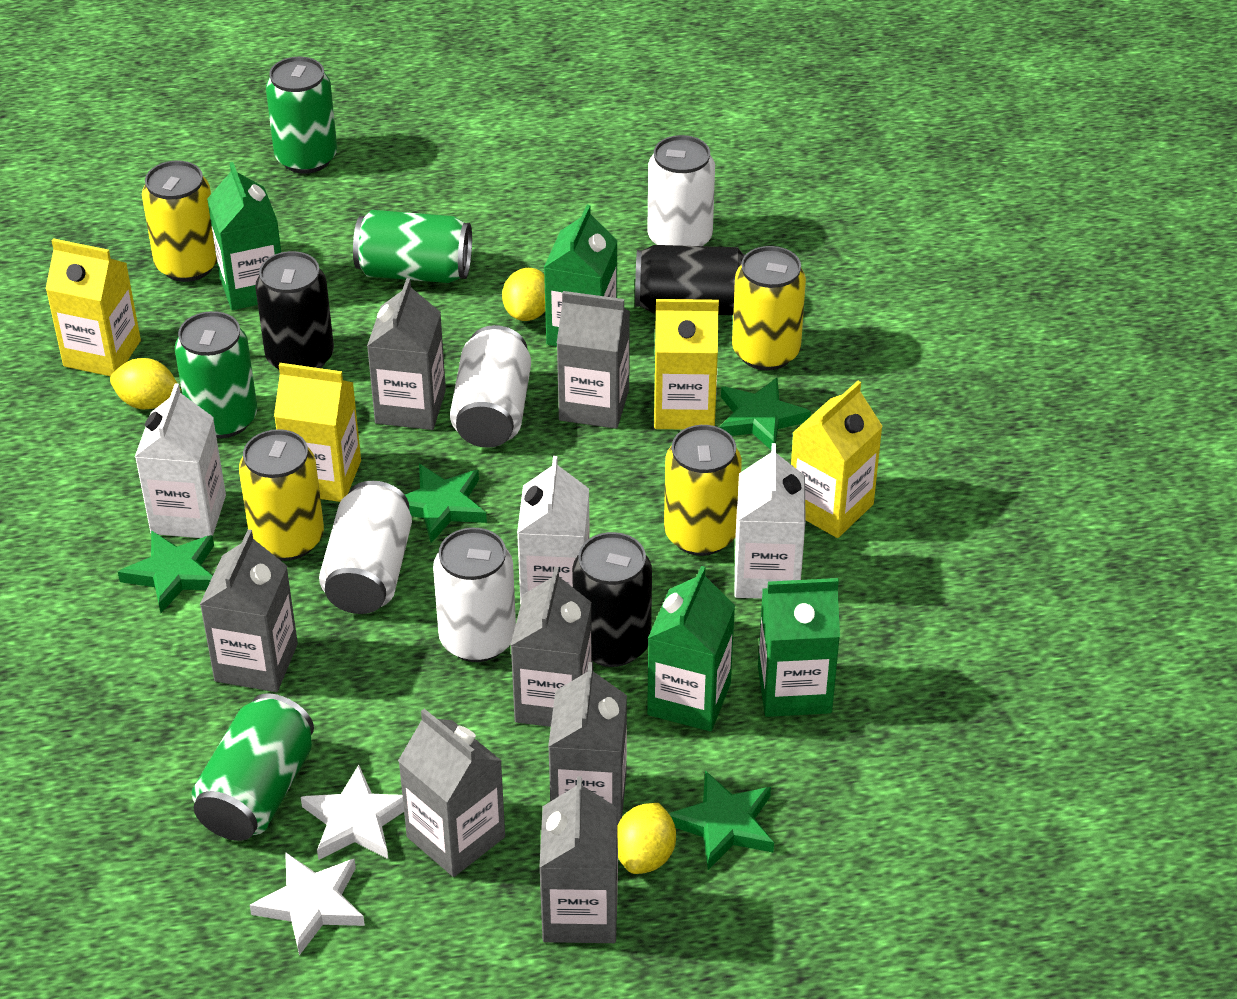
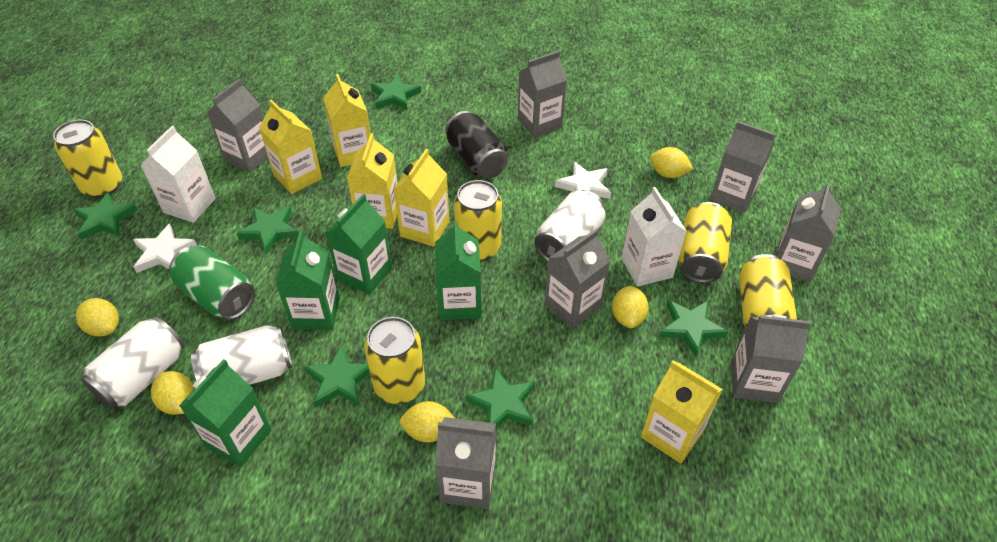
black can: [255,251,334,370] [572,532,652,667] [635,245,745,315] = 3 -> [445,111,508,178] = 1
green can: [175,311,257,438] [192,693,314,841] [266,57,337,174] [353,210,472,283] = 4 -> [169,245,255,320] = 1
green star: [118,530,214,613] [405,464,487,543] [669,770,774,870] [719,378,811,450] = 4 -> [74,192,138,240] [236,206,299,255] [304,344,370,408] [371,74,421,111] [466,368,535,428] [659,300,728,357] = 6
white can: [319,481,412,614] [433,528,516,662] [450,325,531,448] [647,135,715,246] = 4 -> [81,316,185,409] [191,325,292,385] [534,190,606,261] = 3
white carton: [135,383,226,538] [517,456,590,606] [734,443,806,599] = 3 -> [141,126,216,223] [622,187,687,286] = 2
yellow can: [142,161,217,282] [239,429,324,561] [664,425,742,556] [732,246,806,371] = 4 -> [53,120,122,198] [364,317,425,404] [454,180,502,261] [679,202,732,283] [739,254,797,327] = 5
yellow carton: [46,238,141,377] [274,363,361,502] [654,299,719,430] [791,381,883,538] = 4 -> [259,100,322,194] [323,74,371,167] [347,133,398,229] [394,149,450,247] [641,360,723,464] = 5
yellow lemon: [110,358,181,409] [502,268,545,321] [617,803,676,874] = 3 -> [76,298,119,337] [151,371,194,415] [400,401,455,443] [612,286,649,328] [650,147,693,178] = 5

